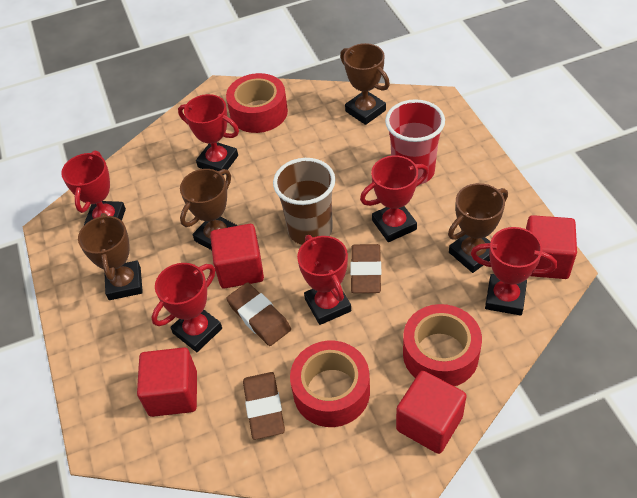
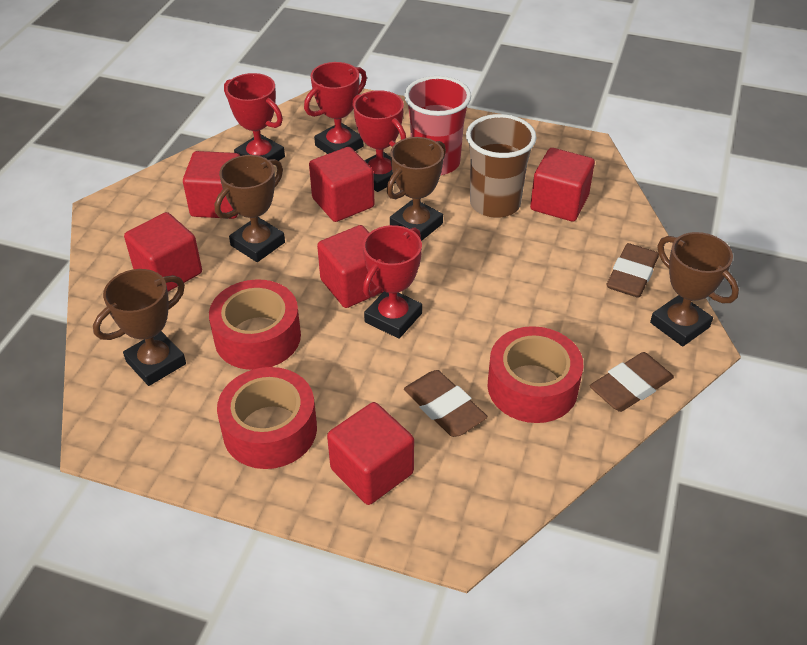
red cube: [137,347,197,417] [210,224,264,288] [396,371,467,454] [526,215,577,279] = 4 -> [124,212,202,292] [183,151,240,219] [309,147,375,222] [317,225,384,308] [327,402,414,505] [530,148,595,221] = 6
red trophy: [61,151,126,225] [152,263,222,352] [178,94,239,175] [297,235,351,325] [360,155,429,242] [471,227,557,316] = 6 -> [224,73,285,161] [304,62,367,154] [352,90,406,192] [363,225,422,339] = 4

